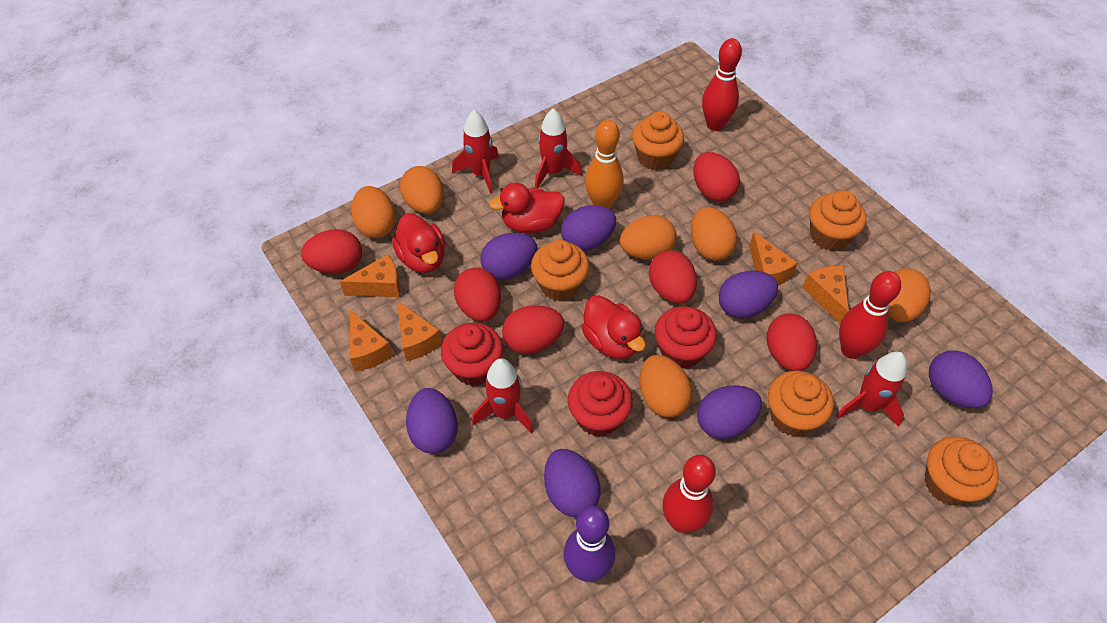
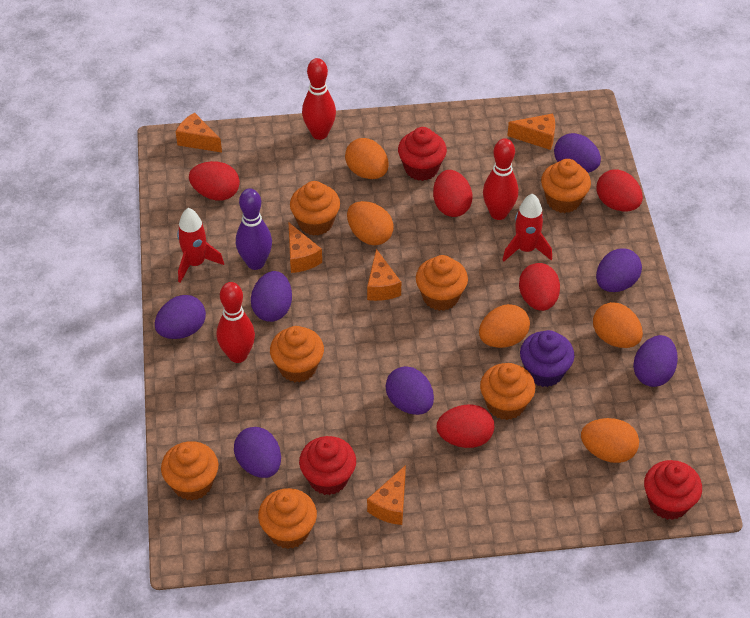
orange bowling pin: [585,120,624,209] = 1 -> none = 0
orange cupcake: [531,240,589,301] [632,111,684,170] [768,371,834,436] [809,190,866,251] [924,437,999,505] = 5 -> [161,441,218,501] [258,488,317,549] [270,326,324,383] [290,181,340,236] [416,255,468,311] [480,363,535,420] [541,159,591,213] = 7
orange egg: [351,186,396,238] [400,166,444,214] [620,215,676,260] [640,355,692,417] [691,207,737,261] [888,268,931,322] = 6 -> [345,138,389,179] [347,201,394,245] [479,304,530,348] [581,418,639,463] [593,302,643,348] = 5
purple cupcake: none = 0 -> [520,330,574,387] = 1
red duck: [392,213,445,273] [489,183,564,233] [581,295,645,359] = 3 -> none = 0
red egg: [301,229,362,274] [454,267,501,322] [502,305,564,354] [649,250,697,304] [693,152,740,202] [767,313,817,371] = 6 -> [189,161,240,201] [433,170,472,217] [437,405,494,448] [519,263,560,311] [597,170,643,212] = 5
red rocket: [452,110,499,194] [472,358,534,434] [535,108,582,188] [837,352,907,427] = 4 -> [177,208,224,283] [503,193,552,262] = 2

